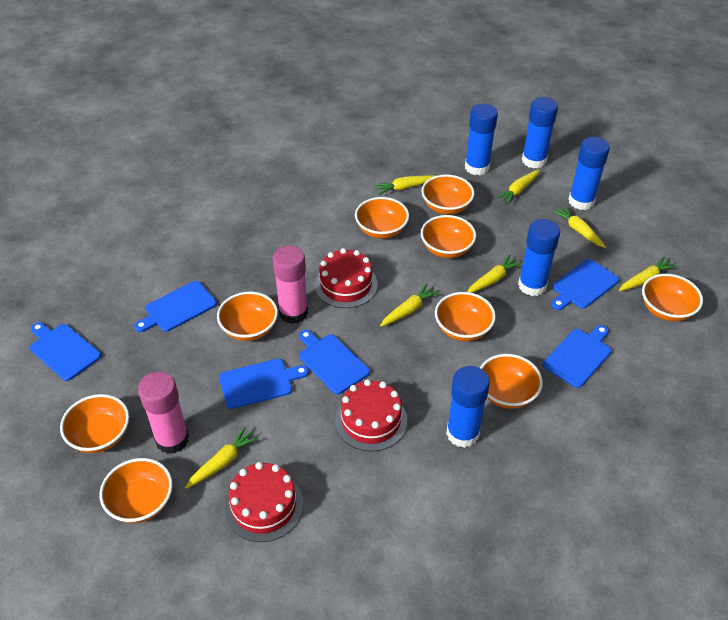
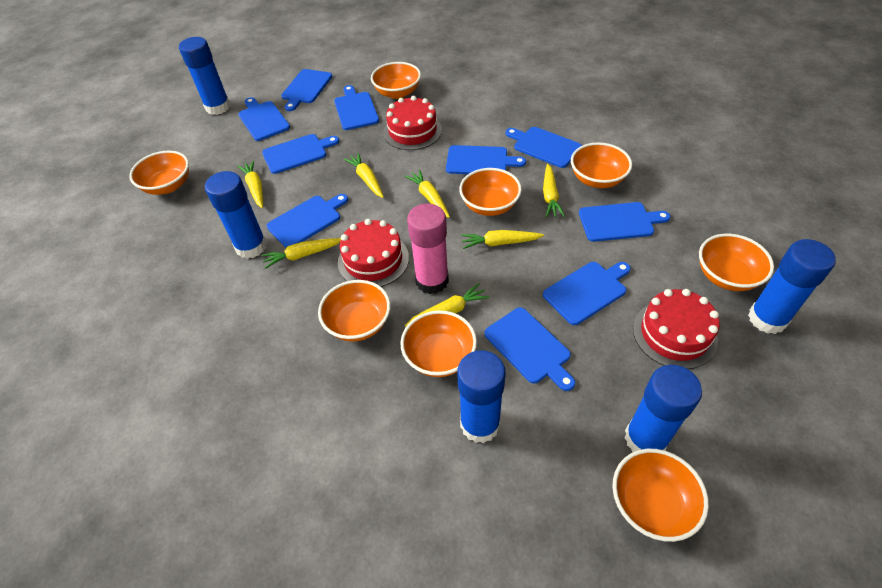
blue cutting board: [30,322,101,381] [134,281,217,332] [219,359,309,409] [299,330,370,395] [543,325,612,388] [551,259,619,310] = 6 -> [238,97,290,141] [262,134,339,174] [267,194,348,248] [281,69,332,111] [334,85,379,130] [446,145,526,174] [484,307,575,391] [505,127,582,168] [543,262,631,325] [579,202,670,242] = 10
orange bowl: [60,394,129,453] [99,458,173,523] [217,292,278,341] [355,197,409,239] [421,175,475,215] [421,215,476,258] [435,292,496,341] [480,354,543,409] [642,274,703,322] = 9 -> [129,151,189,195] [318,280,391,341] [371,62,421,99] [400,310,477,377] [459,168,522,216] [571,142,632,188] [613,449,709,542] [699,234,774,291] = 8
pink glue stick: [138,372,189,454] [273,245,308,324] = 2 -> [407,204,449,294] = 1

